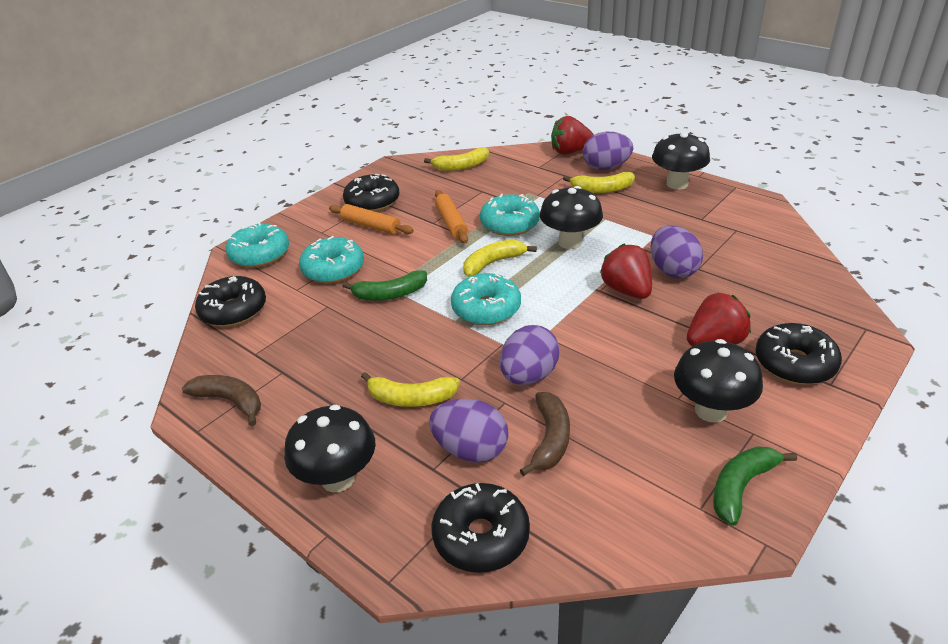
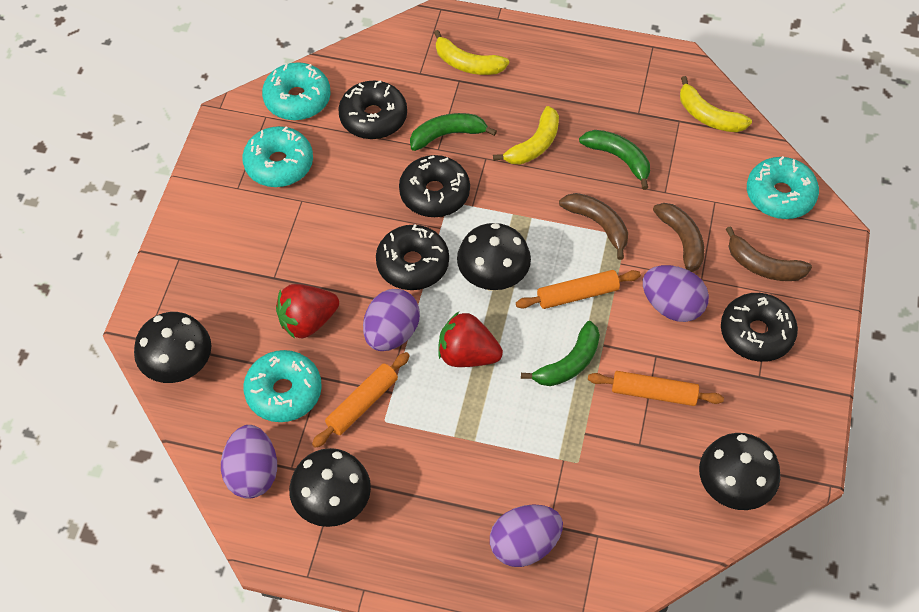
brown banana: [182,375,261,426] [520,392,570,476] = 2 -> [559,193,628,260] [653,203,704,272] [726,226,812,281] = 3
green banana: [342,270,427,301] [713,446,797,526] = 2 -> [410,113,497,151] [521,321,600,386] [579,130,650,190] = 3
orange rolling pin: [329,204,414,235] [435,190,468,243] = 2 -> [312,352,410,448] [516,270,641,309] [588,371,724,406] = 3
red strawberry: [551,116,594,155] [600,244,652,299] [687,292,751,346] = 3 -> [276,284,339,339] [438,312,503,367] = 2
yellow banana: [361,372,460,407] [424,147,489,171] [463,239,537,277] [563,172,635,193] = 4 -> [434,30,509,75] [493,106,559,164] [680,76,752,132] = 3

